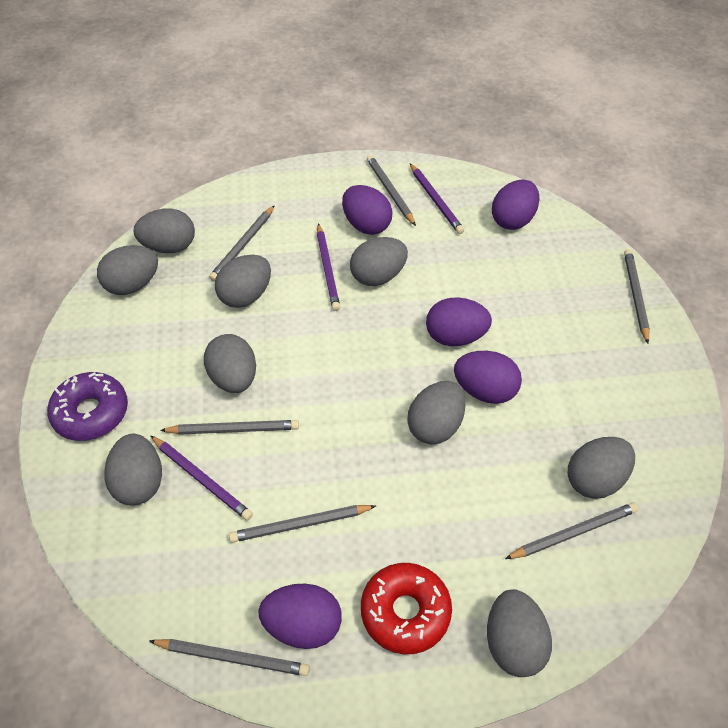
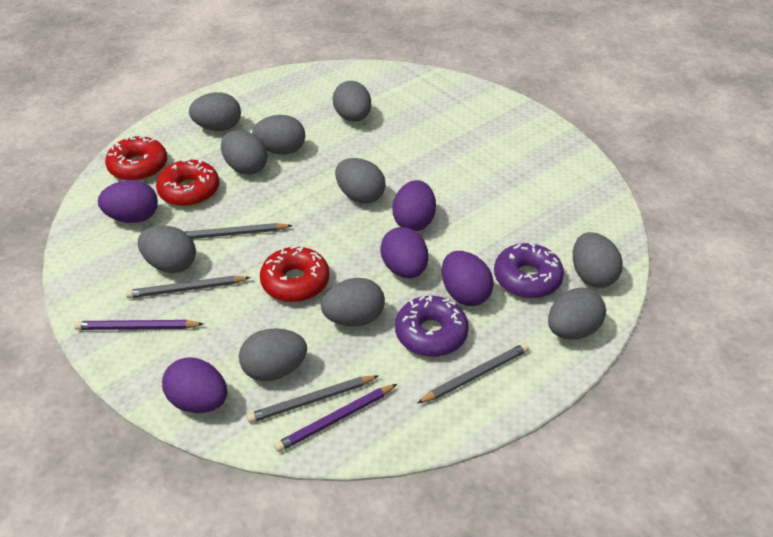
grey egg: [97,245,158,295] [104,434,162,506] [133,209,195,253] [204,334,256,393] [215,255,271,308] [350,237,408,286] [407,381,465,444] [487,589,552,677] [568,437,635,499] = 9 -> [138,226,196,273] [189,92,241,131] [221,130,268,175] [239,328,307,381] [252,115,305,155] [321,278,385,327] [333,81,371,122] [335,158,386,204] [548,288,606,340] [573,232,623,288] = 10
grey pencil: [149,639,310,676] [160,420,299,435] [209,205,275,281] [229,505,376,543] [367,155,416,226] [505,502,638,559] [624,249,650,344] = 7 -> [126,276,251,298] [185,223,293,239] [247,375,379,423] [417,343,529,403] = 4
purple donut: [47,372,128,441] = 1 -> [395,296,469,357] [494,242,564,298] = 2
purple pencil: [150,435,253,520] [317,223,340,311] [410,163,464,234] = 3 -> [74,320,203,330] [274,384,397,452] = 2
red donut: [361,563,452,654] = 1 -> [105,135,167,181] [156,159,219,206] [260,246,329,302] = 3

